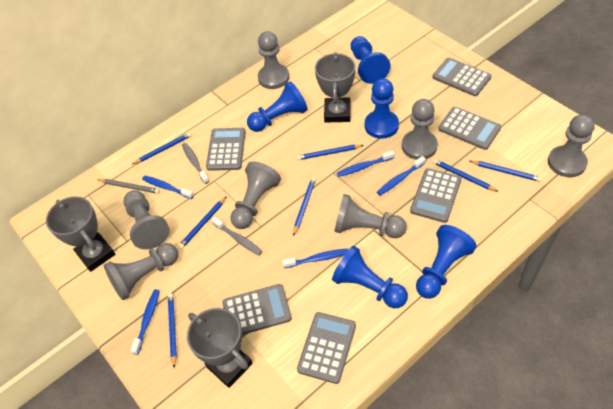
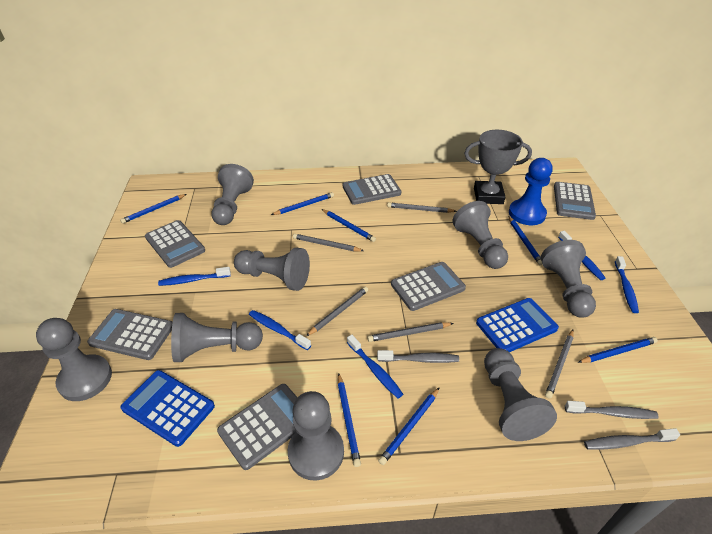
blue calculator: none = 0 -> [121,370,215,447] [476,298,559,352] = 2
blue pawn: [247,81,308,132] [332,246,408,308] [351,36,391,84] [365,78,399,139] [416,225,477,299] = 5 -> [509,158,553,225] = 1
grey pawn: [104,243,178,300] [124,190,170,249] [230,162,281,229] [258,31,289,89] [334,194,407,238] [402,99,438,160] [548,114,595,177] = 7 -> [36,318,112,401] [171,313,263,362] [212,164,254,225] [234,248,310,291] [288,391,344,481] [453,201,508,269] [484,348,557,441] [541,240,596,317] = 8
grey pencil: [98,179,160,194] = 1 -> [293,234,364,251] [306,287,368,336] [367,322,454,342] [387,202,457,213] [545,330,574,399] = 5
grey toothbrush: [182,143,209,184] [211,216,263,255] = 2 -> [377,350,459,363] [565,401,659,419] [584,428,680,450] = 3
grey trophy: [46,196,115,272] [187,308,253,388] [315,52,355,123] = 3 -> [464,130,532,204] = 1

